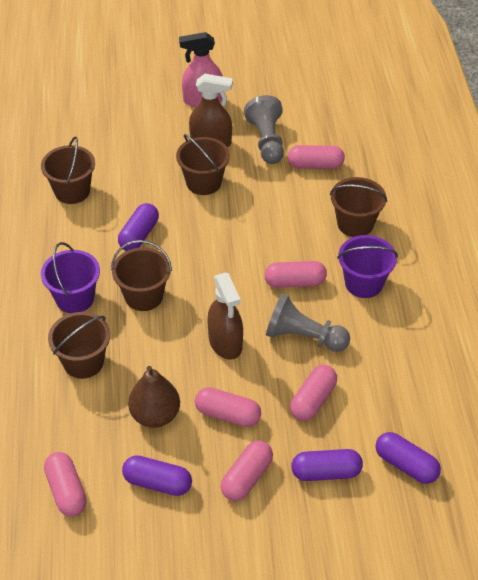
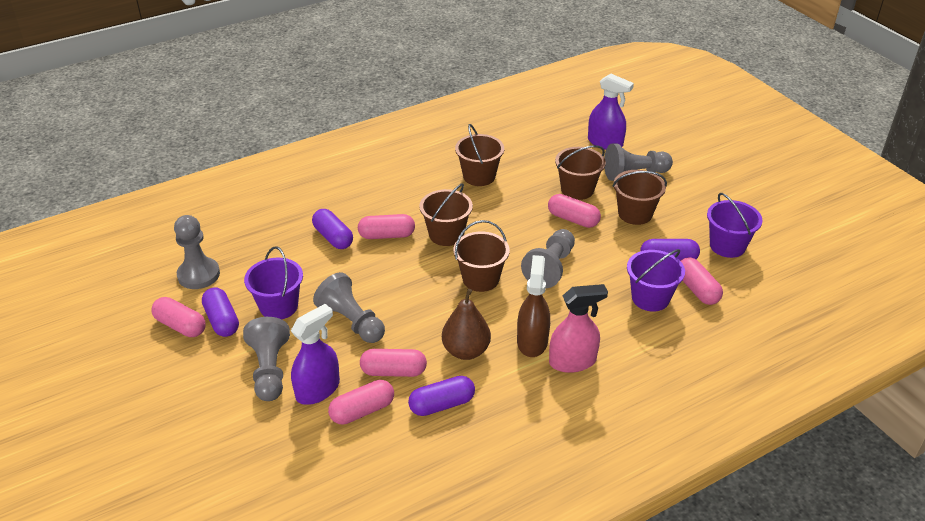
brown spray bottle: [189,74,233,147] [207,273,243,360] = 2 -> [517,255,550,357] = 1
grey pawn: [244,95,284,164] [266,293,350,352] = 2 -> [174,215,220,289] [243,317,290,401] [313,272,385,343] [521,229,575,288] [604,144,673,181] = 5
purple bucket: [41,242,100,313] [337,235,398,298] = 2 -> [244,246,303,319] [627,249,685,312] [707,193,763,258] = 3
purple spray bottle: none = 0 -> [291,304,340,405] [588,74,634,150] = 2

